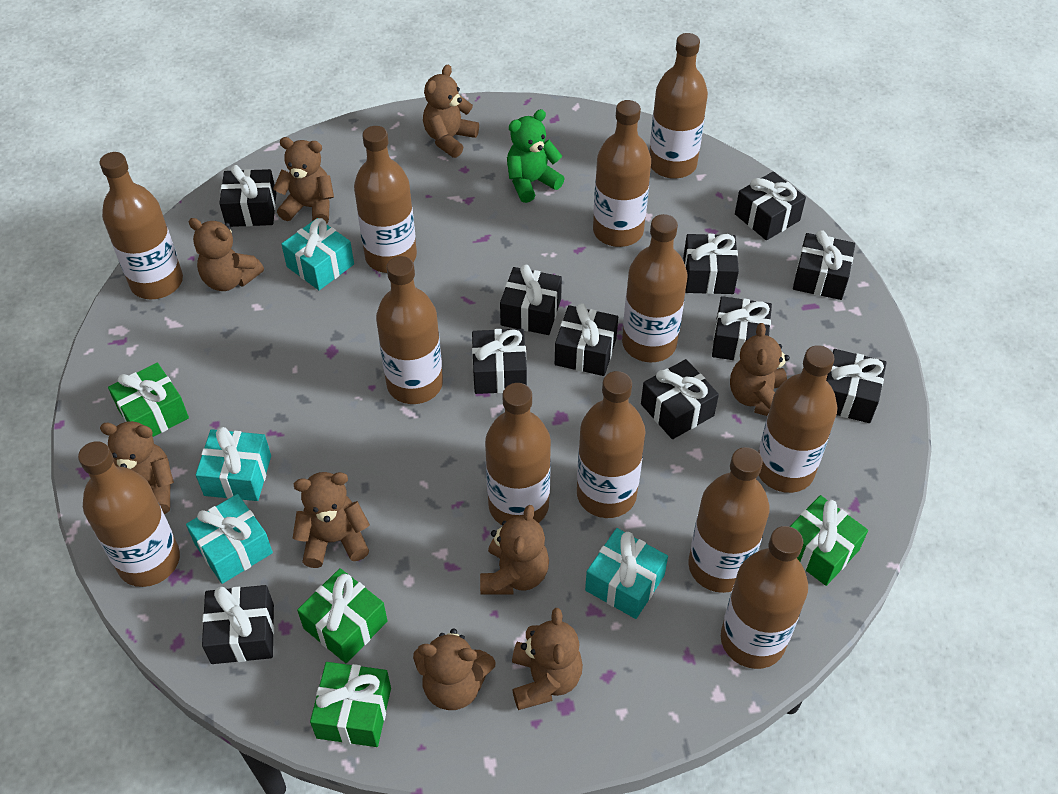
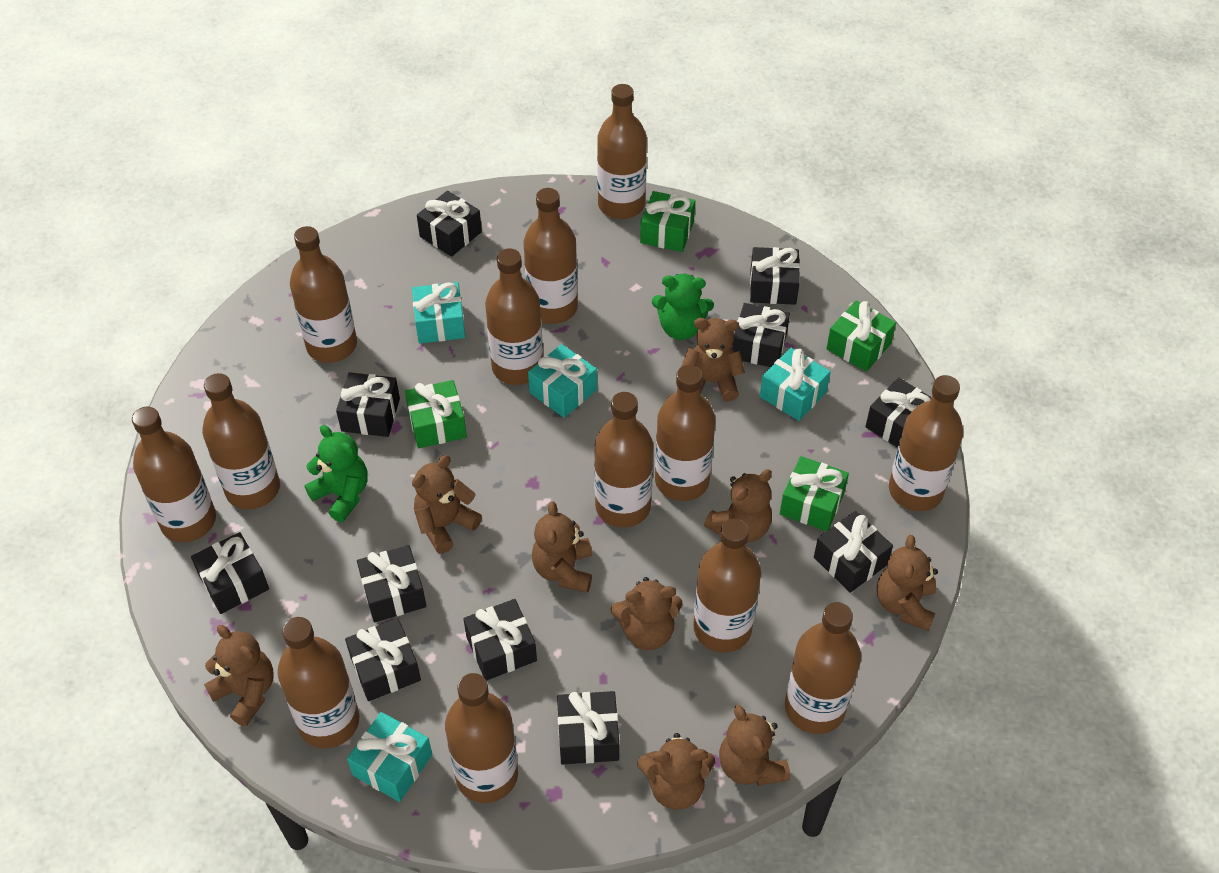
brown bottle: [78,441,180,587] [100,152,183,300] [354,126,417,273] [376,256,443,404] [485,383,551,525] [577,371,645,518] [593,100,651,247] [622,214,688,362] [649,33,708,179] [688,447,770,593] [721,526,808,669] [758,345,837,493] = 12 -> [132,407,216,542] [202,373,280,510] [277,617,360,748] [290,226,357,363] [445,673,518,803] [485,248,543,385] [524,188,578,324] [594,392,653,528] [597,84,647,219] [655,365,715,501] [693,519,761,652] [785,602,861,734] [889,375,963,511] = 13
green teddy bear: [507,109,565,203] = 1 -> [305,425,368,522] [652,273,714,340] = 2

